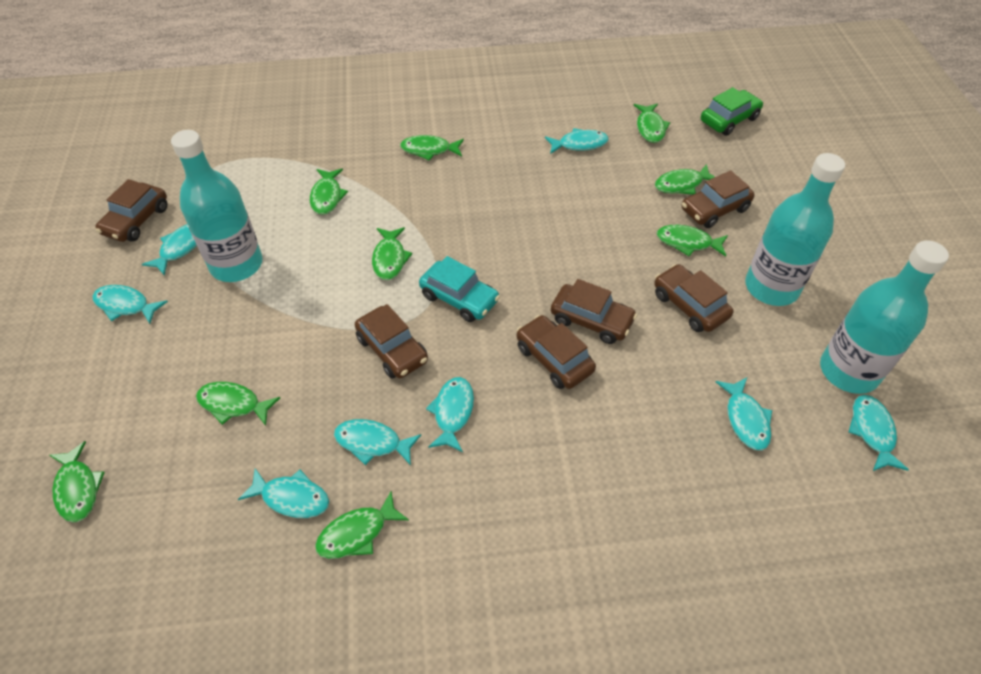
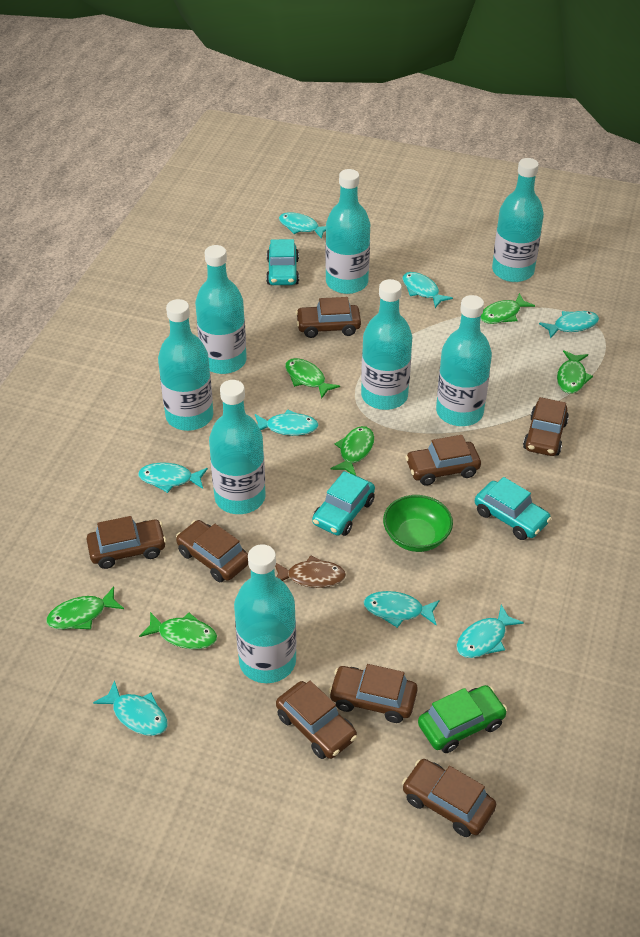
brown car: [95,179,167,242] [355,304,428,379] [517,315,596,389] [551,279,637,344] [654,264,733,332] [682,170,755,228] = 6 -> [87,516,166,569] [176,520,248,582] [276,681,357,759] [296,297,361,338] [329,664,418,723] [402,759,496,837] [405,435,481,486] [523,397,569,456] = 8
brown fish: none = 0 -> [275,555,346,588] = 1
green bowl: none = 0 -> [383,495,453,552] = 1
green fish: [49,441,105,522] [196,382,280,426] [310,169,348,215] [315,491,409,559] [372,227,413,280] [400,135,464,161] [634,104,670,143] [655,164,715,195] [656,225,728,257] = 9 -> [46,586,124,629] [139,612,217,649] [285,358,340,399] [331,426,374,475] [481,293,535,324] [557,350,593,393] = 6
turquoise bottle: [171,130,263,282] [745,153,845,306] [820,240,949,394] = 3 -> [158,299,213,431] [195,245,247,374] [209,380,265,514] [234,544,297,683] [325,169,370,294] [361,279,412,410] [436,295,492,426] [492,158,544,282] = 8
turquoise car: [419,256,500,322] = 1 -> [266,239,299,285] [312,471,375,536] [475,477,551,540] = 3

